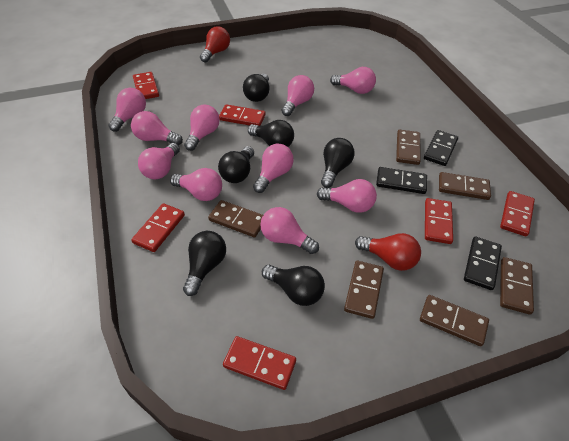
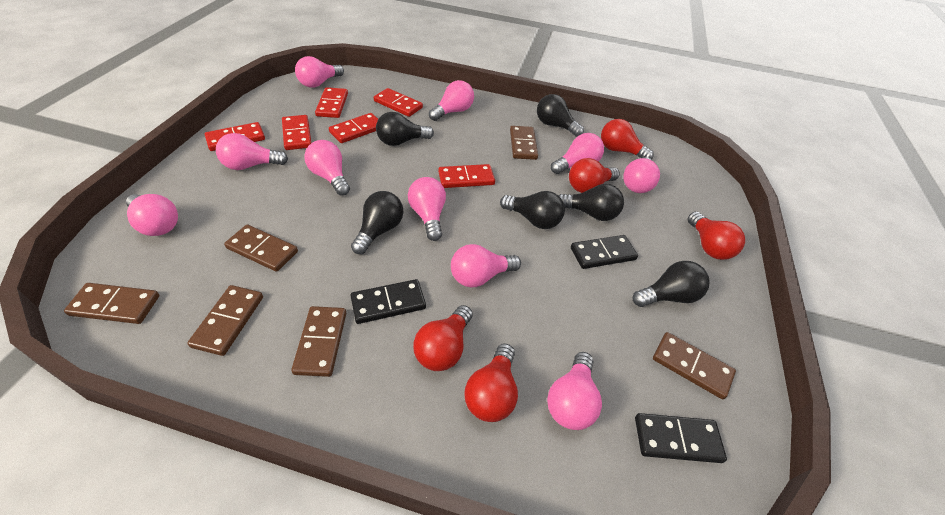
red light bulb: [200,26,230,63] [355,233,421,271] = 2 -> [413,305,473,371] [465,343,518,422] [569,158,620,193] [601,119,654,159] [687,212,745,260] = 5

